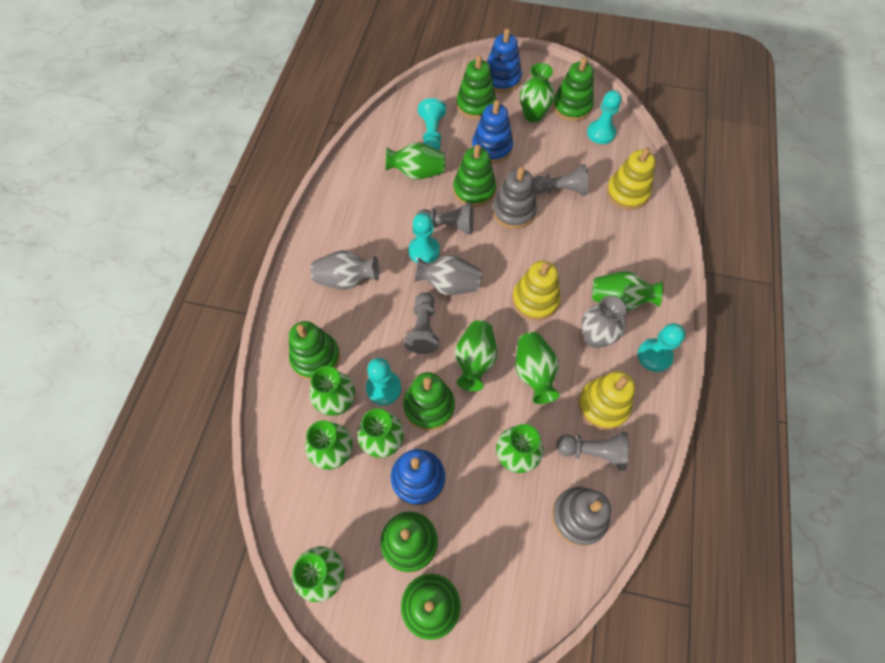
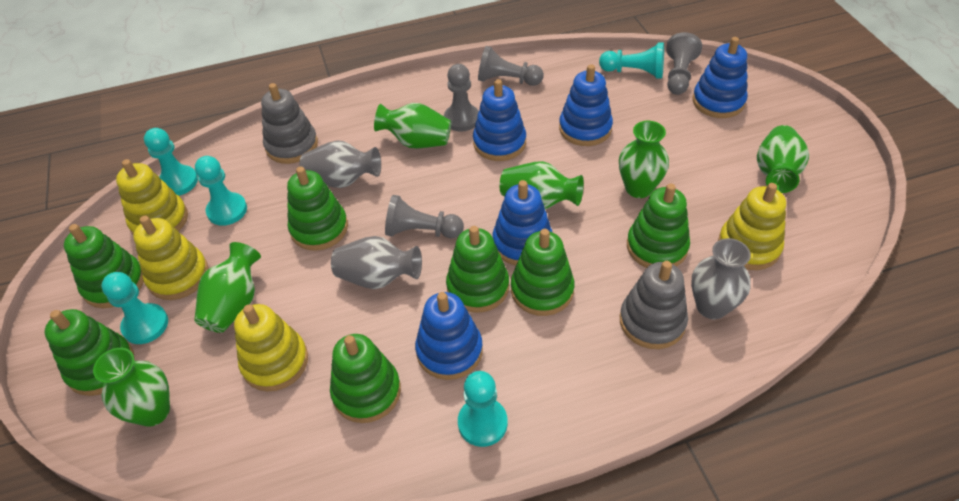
blue stacking toy: [391,449,445,506] [472,100,513,164] [487,28,522,93] = 3 -> [415,292,483,380] [473,79,526,161] [492,180,552,265] [559,64,613,146] [692,37,748,118] = 5
green vase: [292,546,344,602] [305,420,353,470] [310,366,355,416] [357,408,404,458] [386,142,445,180] [455,320,497,391] [496,424,543,473] [515,332,560,404] [520,63,555,122] [592,271,663,311] = 10 -> [93,348,170,427] [194,242,261,333] [374,103,451,148] [500,161,584,209] [619,121,669,198] [757,125,809,193] = 6
yellow stacking toy: [512,261,561,321] [578,371,635,430] [607,147,656,210] = 3 -> [116,159,188,234] [133,216,209,300] [234,304,308,391] [718,183,786,270] = 4

